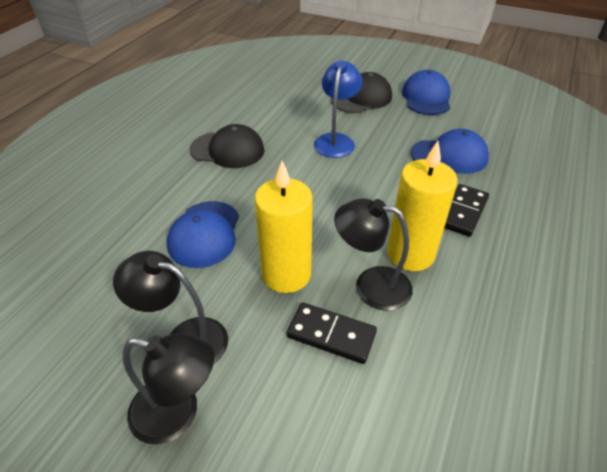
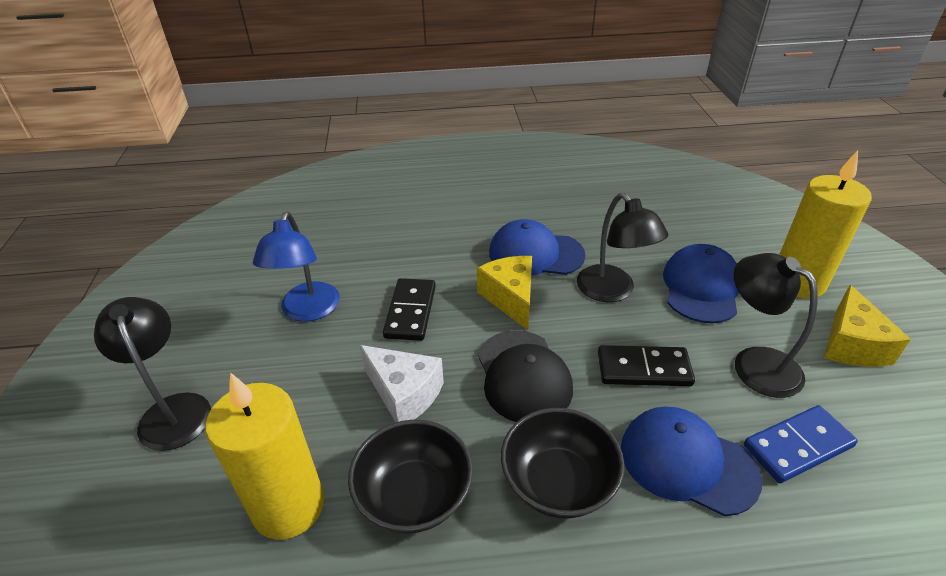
black bowl: none = 0 -> [348,419,473,534] [501,408,625,518] = 2
black cap: [190,124,264,168] [331,72,392,113] = 2 -> [478,330,573,422] = 1
blue domino: none = 0 -> [744,405,858,483] = 1
white cheese: none = 0 -> [360,345,444,422] = 1
yellow cheese: none = 0 -> [477,256,532,330] [824,285,911,367] = 2

